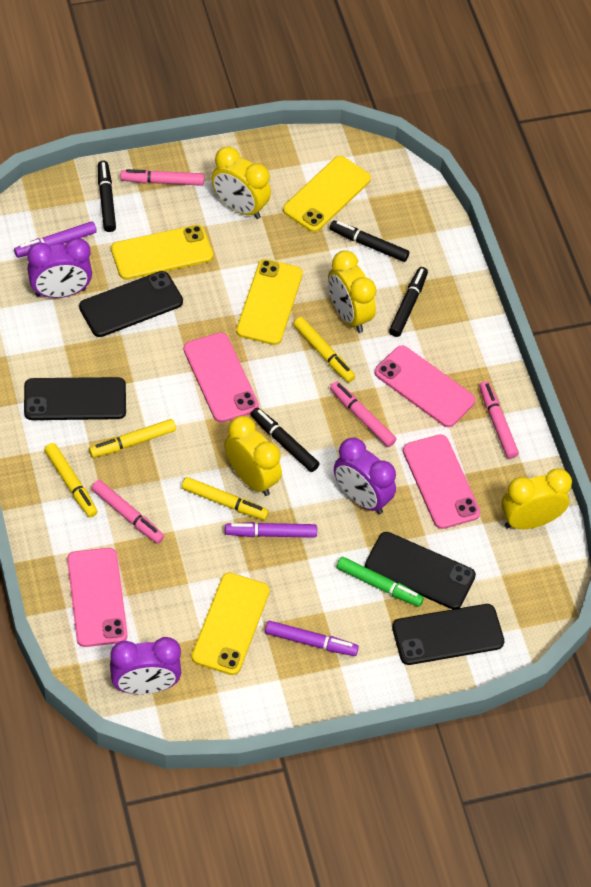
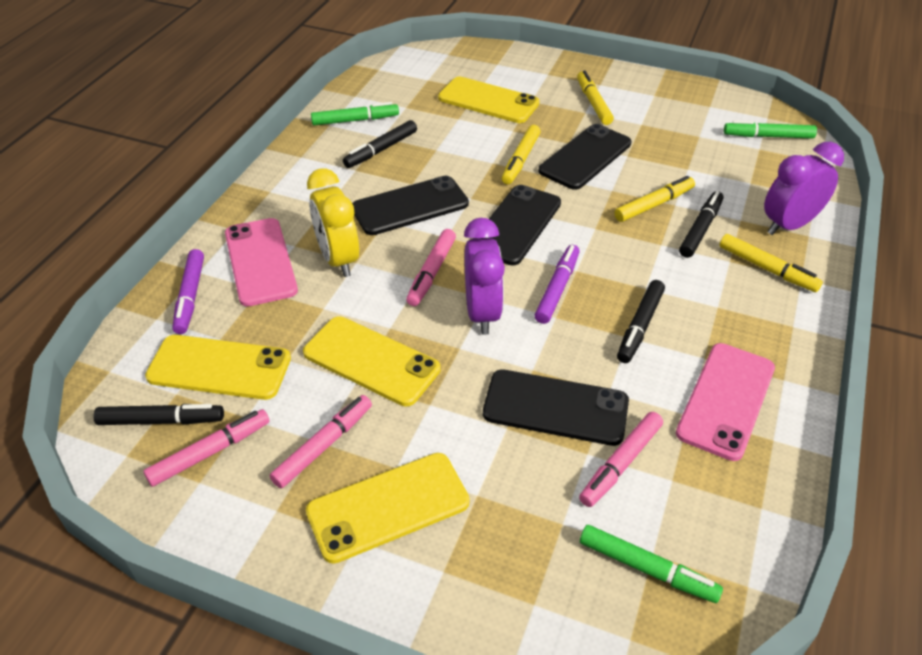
green marker: [336,557,424,607] = 1 -> [311,102,399,125] [580,525,723,603] [724,120,817,139] = 3
pink phone: [67,548,128,647] [184,333,259,423] [375,345,476,427] [403,434,480,529] = 4 -> [225,218,298,306] [676,343,775,461] = 2
purple clock: [27,238,92,298] [110,637,181,694] [334,438,396,514] = 3 -> [464,218,505,335] [764,142,844,235] = 2
purple marker: [14,221,97,258] [225,522,317,538] [265,621,359,656] = 3 -> [172,249,204,334] [535,245,580,324] = 2
yellow clock: [212,146,271,219] [224,416,282,496] [328,250,376,333] [501,469,572,529] = 4 -> [307,168,359,277] = 1

